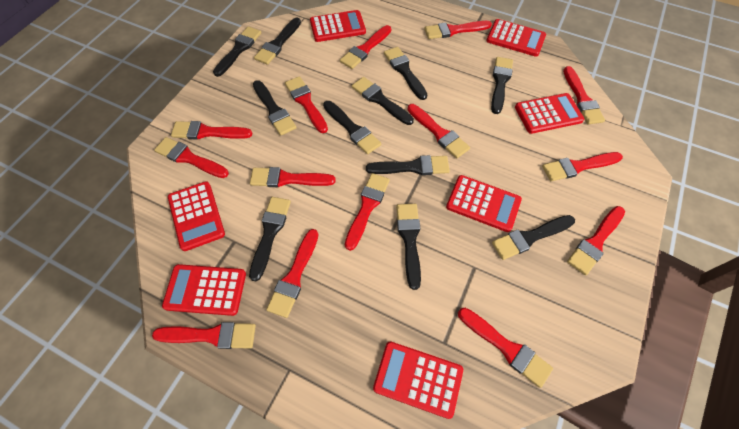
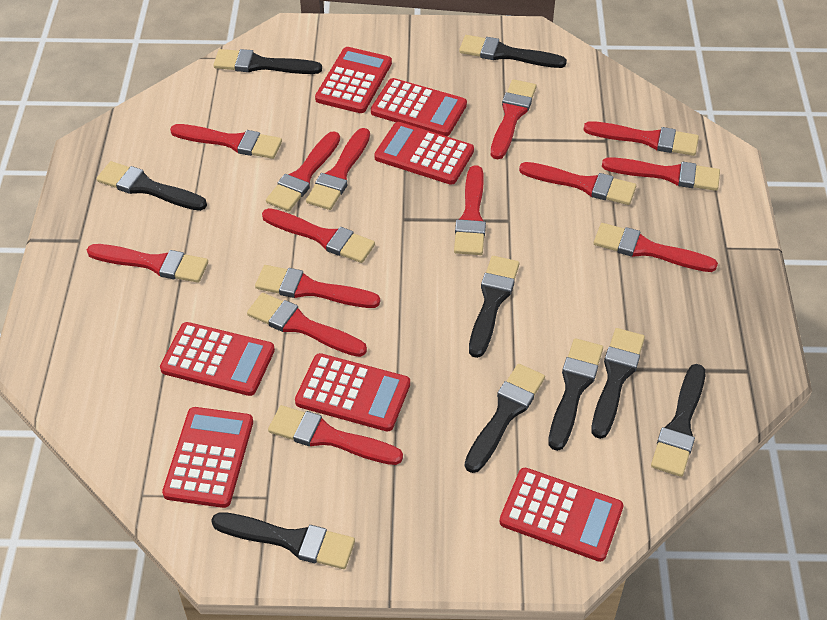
black brush: [213,26,261,77] [249,197,291,281] [253,80,297,136] [254,18,301,65] [323,101,381,154] [352,77,414,125] [366,155,450,175] [384,47,427,100] [396,204,421,290] [491,57,513,114] [492,215,575,260] = 11 -> [97,161,207,211] [211,512,355,569] [214,49,322,74] [459,35,567,68] [465,364,545,473] [469,256,519,358] [549,338,603,451] [592,328,645,439] [651,364,705,477] = 9

